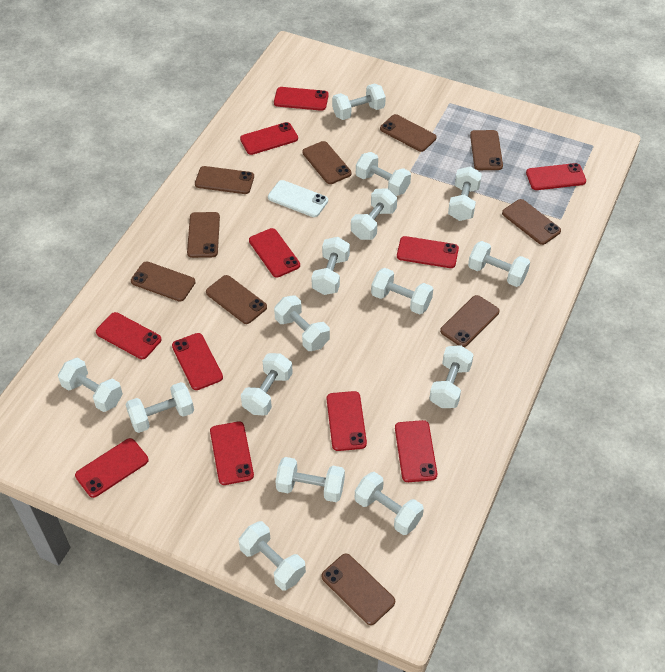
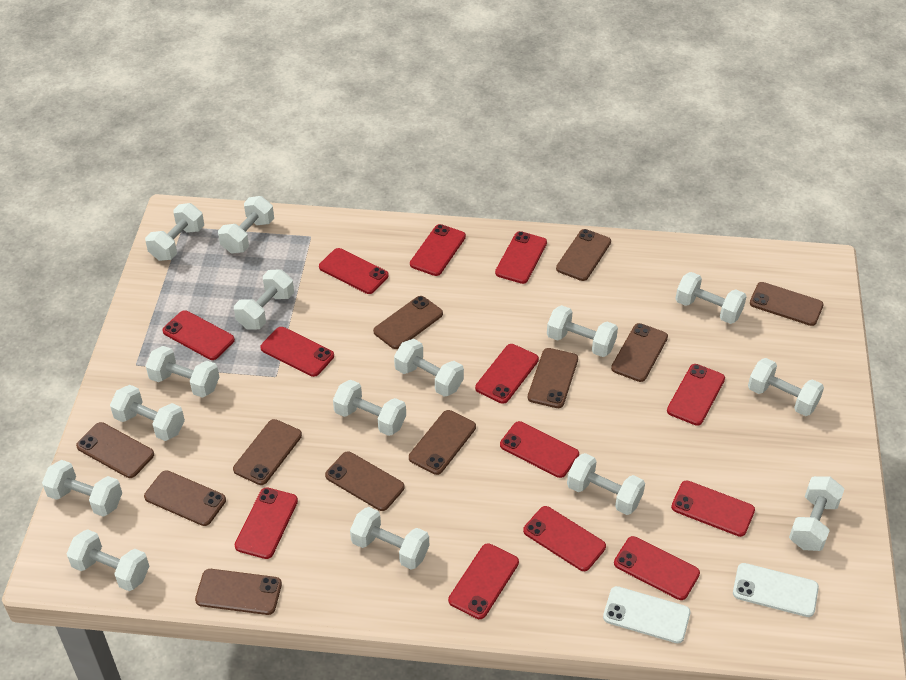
brown phone: [131,261,196,302] [187,212,220,258] [195,166,254,194] [206,275,267,324] [302,141,352,184] [321,554,395,625] [380,114,437,152] [440,295,499,347] [470,130,503,170] [502,199,561,245] = 10 -> [76,422,154,478] [144,470,226,526] [195,569,282,615] [233,419,302,485] [325,452,405,511] [373,296,443,349] [409,410,476,475] [528,348,578,408] [556,229,611,281] [611,323,668,382] [750,282,824,326] = 11
red phone: [75,438,149,498] [96,312,162,359] [172,333,223,390] [210,421,254,485] [240,122,298,155] [249,228,300,277] [274,87,329,111] [327,391,367,451] [395,420,437,482] [397,236,459,268] [526,163,586,190] = 11 -> [162,310,235,360] [235,487,298,559] [260,327,334,377] [319,248,389,294] [410,224,466,276] [448,543,519,619] [475,344,539,404] [495,231,547,284] [500,421,579,478] [523,506,606,571] [614,536,700,600] [667,364,725,426] [671,480,755,537] = 13
white phone: [268,180,328,217] = 1 -> [603,586,691,643] [733,563,819,617] = 2

